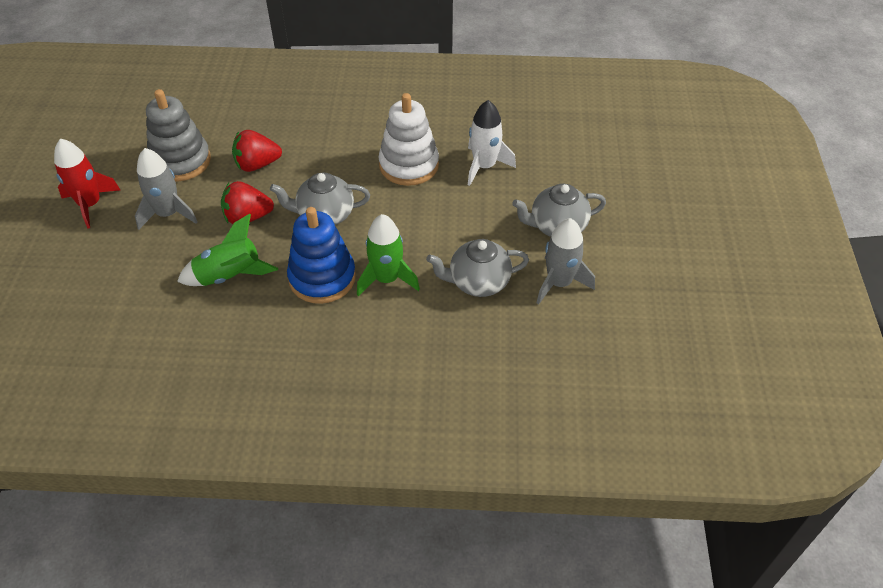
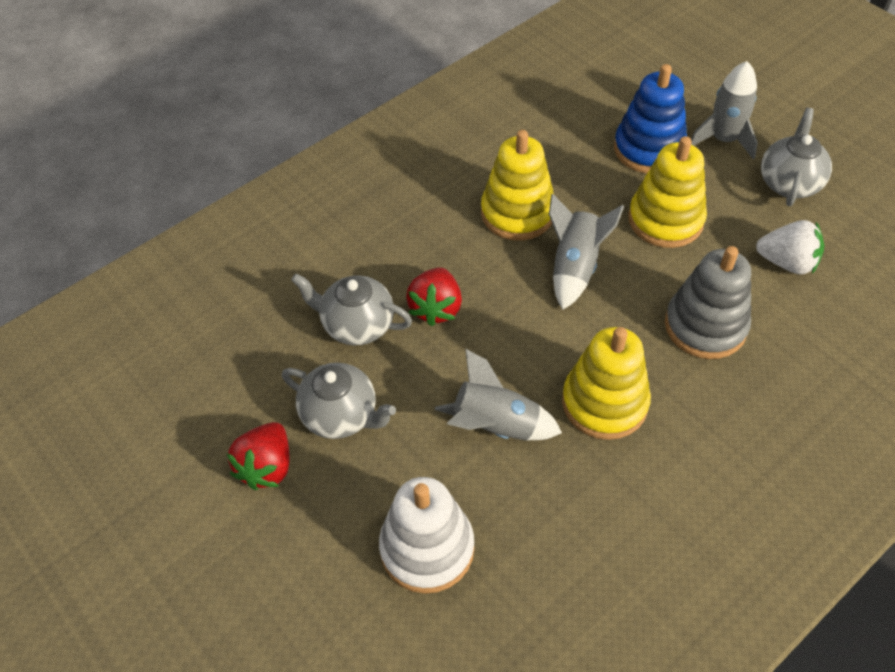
green rocket: [177,214,278,286] [357,214,420,296] = 2 -> none = 0
grey rocket: [135,148,198,230] [537,218,595,304] = 2 -> [435,349,562,441] [549,193,624,310] [691,61,758,159] = 3
red rocket: [54,139,120,229] = 1 -> none = 0
white rocket: [468,100,516,186] = 1 -> none = 0
white strawberry: none = 0 -> [756,220,824,274] = 1
yellow stacking toy: none = 0 -> [481,130,554,241] [562,327,651,440] [628,136,707,248] = 3

